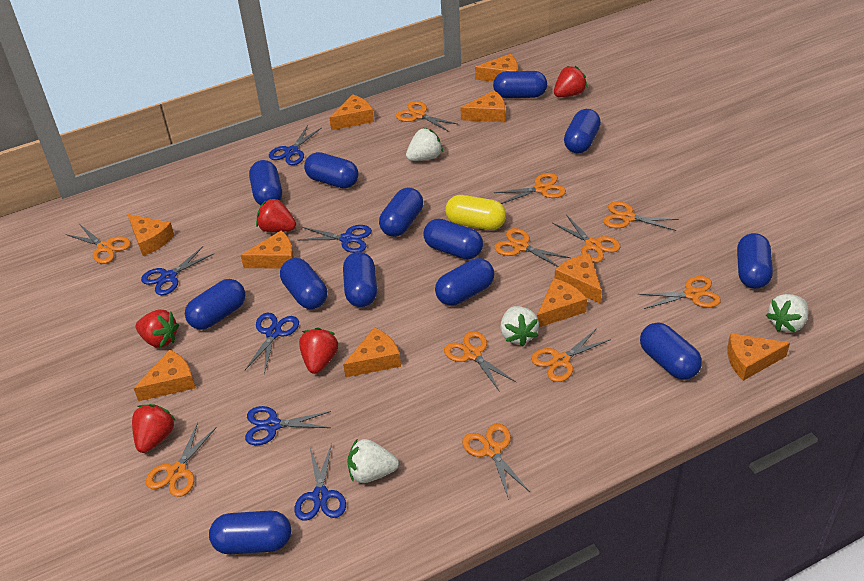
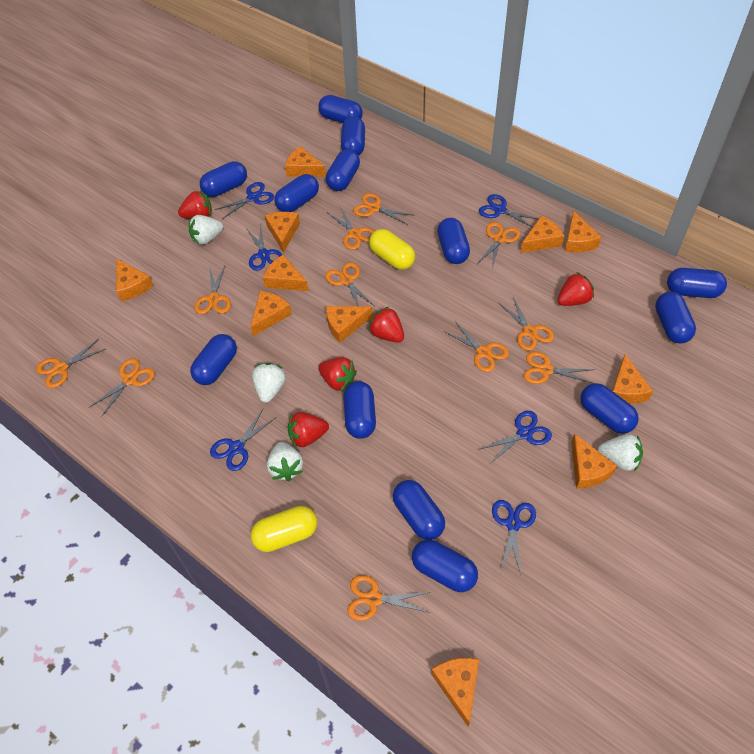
orange cheese: [128,214,174,256] [133,350,196,401] [241,230,294,269] [330,94,374,130] [343,327,401,377] [460,90,505,122] [475,54,518,82] [537,278,587,327] [555,254,602,304] [727,333,790,381] = 10 -> [116,259,153,301] [251,291,292,336] [263,255,308,291] [265,212,300,253] [285,146,326,177] [326,306,373,343] [431,658,479,727] [520,215,564,253] [565,211,601,252] [571,434,617,489] [612,354,653,404] = 11
yellow capsule: [445,195,506,230] = 1 -> [251,506,317,552] [369,229,415,270] = 2

